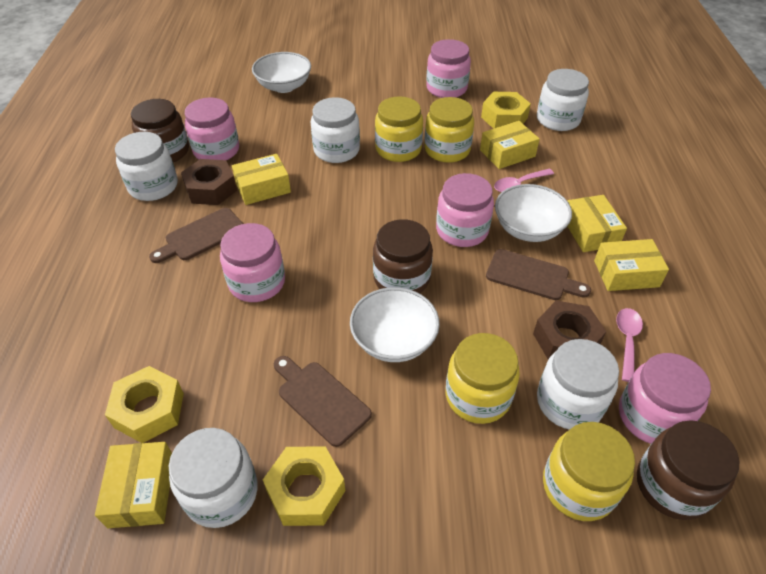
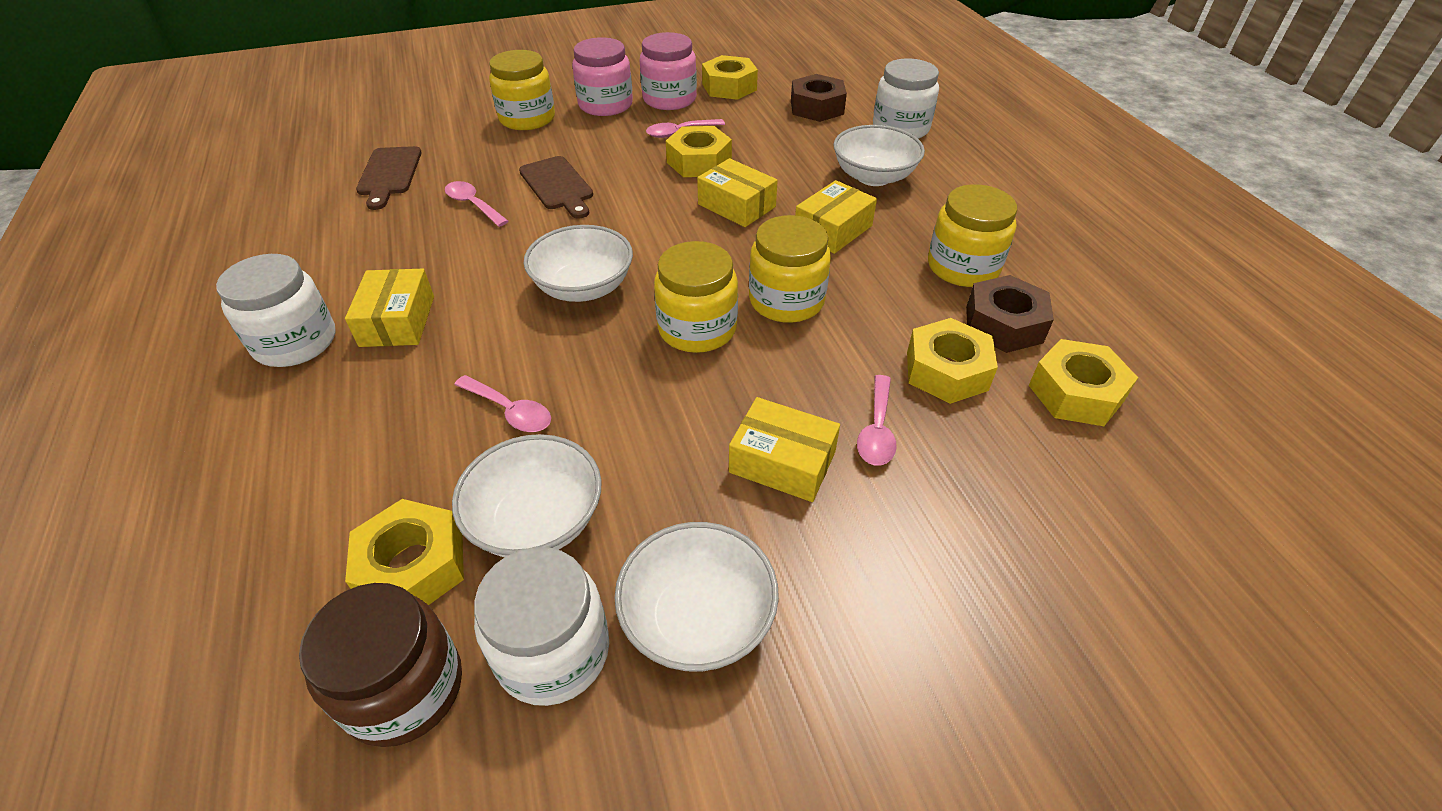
brown cutting board: [149,208,243,263] [274,356,372,447] [486,249,591,300] = 3 -> [356,146,422,210] [519,156,593,219] = 2
brown jar: [131,99,189,162] [373,219,433,294] [637,420,739,520] = 3 -> [299,583,462,747] = 1
pink jar: [185,97,239,160] [220,223,285,302] [426,39,471,98] [436,173,494,247] [619,353,711,444] = 5 -> [572,37,633,116] [640,32,697,110] = 2
pink spoon: [494,169,554,192] [616,308,643,382] = 2 -> [445,181,508,227] [454,375,551,432] [646,119,725,138] [857,375,897,466] = 4
white bowl: [252,52,311,93] [350,287,440,362] [495,184,572,242] = 3 -> [452,434,602,558] [524,225,633,302] [614,522,779,672] [833,125,925,186] = 4
white jar: [115,132,178,201] [169,428,258,528] [311,97,360,163] [537,69,589,131] [537,339,619,430] = 5 -> [216,254,336,367] [474,547,609,706] [873,59,939,139] = 3
yellow box: [95,442,172,528] [232,154,291,205] [480,121,540,169] [567,195,627,252] [594,239,669,291] = 5 -> [345,269,434,347] [697,158,778,227] [729,397,840,502] [795,180,877,254] = 4
yellow nut: [105,366,184,443] [263,446,345,526] [481,92,531,129] = 3 -> [345,499,464,605] [666,126,732,177] [702,55,758,100] [907,318,998,404] [1029,339,1138,426] = 5

